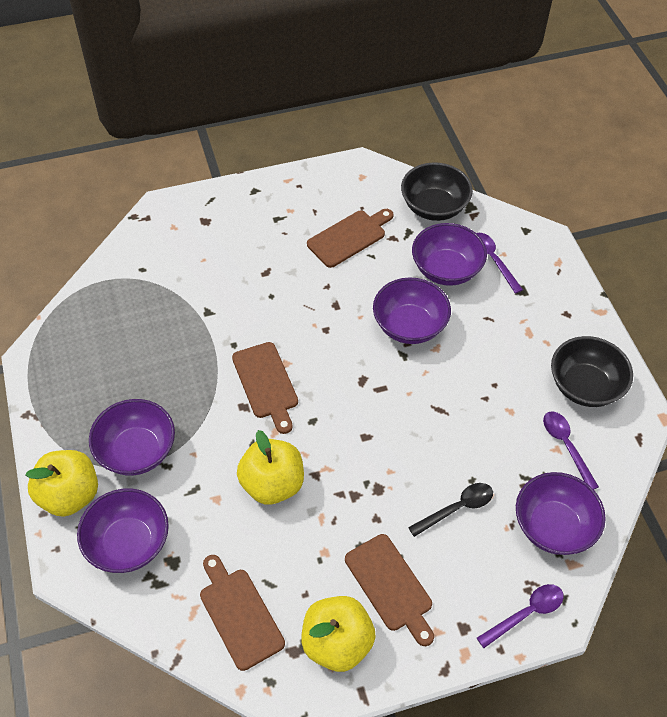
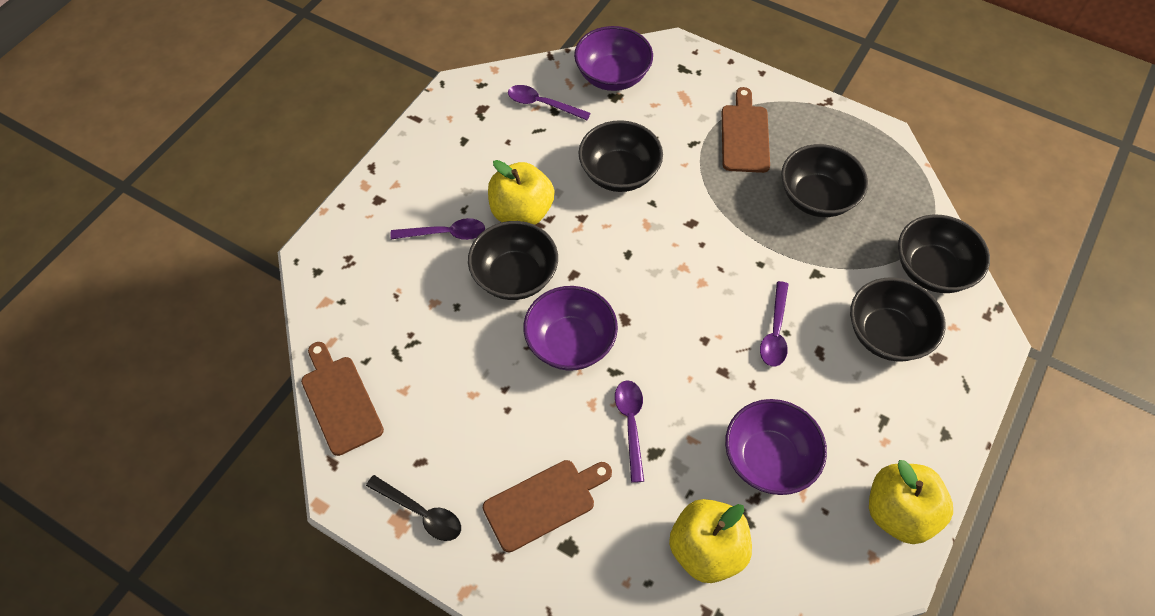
black bowl: [401,162,473,221] [551,336,633,407] = 2 -> [468,221,558,300] [579,120,663,192] [781,144,868,217] [850,278,946,362] [898,215,990,293] = 5
brown cutting board: [200,555,285,671] [232,342,298,434] [307,209,394,268] [345,534,434,646] = 4 -> [301,342,384,456] [483,460,612,552] [722,87,770,173] = 3
purple bowl: [77,489,169,573] [89,399,175,475] [373,277,451,344] [412,223,487,286] [516,472,606,555] = 5 -> [523,286,618,371] [574,26,653,91] [725,399,827,495] = 3
purple spoon: [476,233,523,294] [477,584,564,648] [543,411,599,489] = 3 -> [390,218,485,240] [508,85,591,120] [615,380,644,483] [760,281,789,367] = 4

